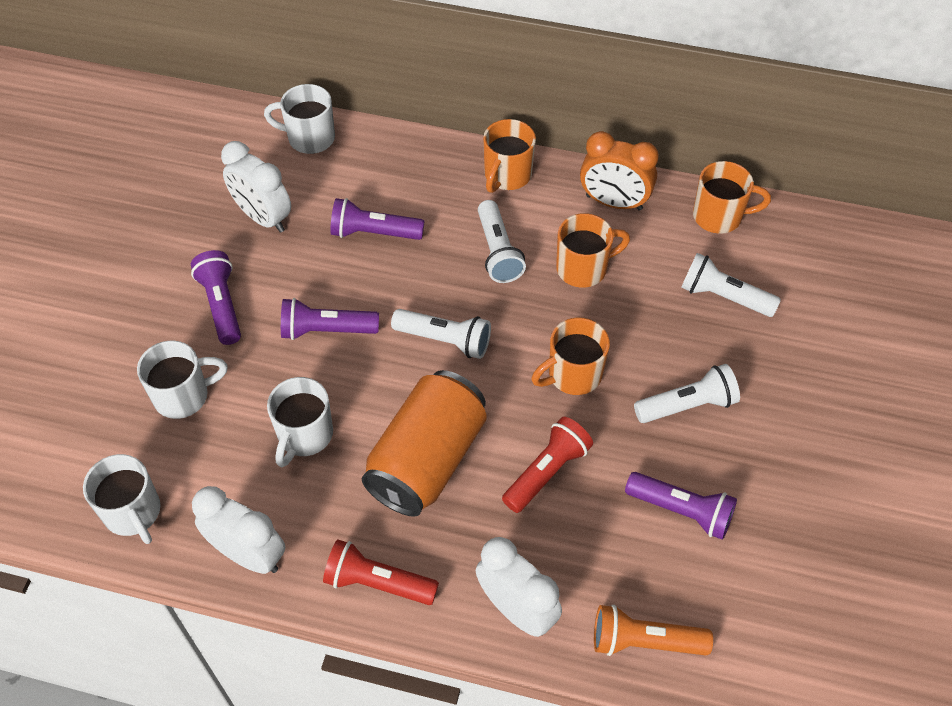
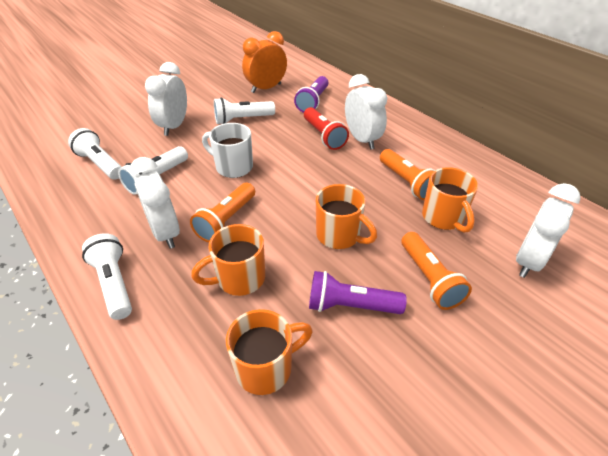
orange can: [362,370,487,517] = 1 -> none = 0
orange flashlight: [594,605,713,656] = 1 -> [190,183,255,242] [380,149,435,200] [401,232,472,310] = 3
purple flashlight: [191,250,241,345] [281,298,379,340] [330,198,424,240] [625,472,737,540] = 4 -> [294,76,328,113] [309,271,407,314] = 2
red flashlight: [323,539,439,605] [502,417,593,513] = 2 -> [304,107,349,150] = 1
white clock: [192,486,285,574] [221,141,291,232] [476,537,562,637] = 3 -> [130,157,180,249] [145,62,187,136] [345,74,387,150] [516,183,581,278] = 4
white mug: [83,454,161,544] [137,341,228,419] [264,84,335,154] [267,377,333,467] = 4 -> [202,123,253,178] = 1

